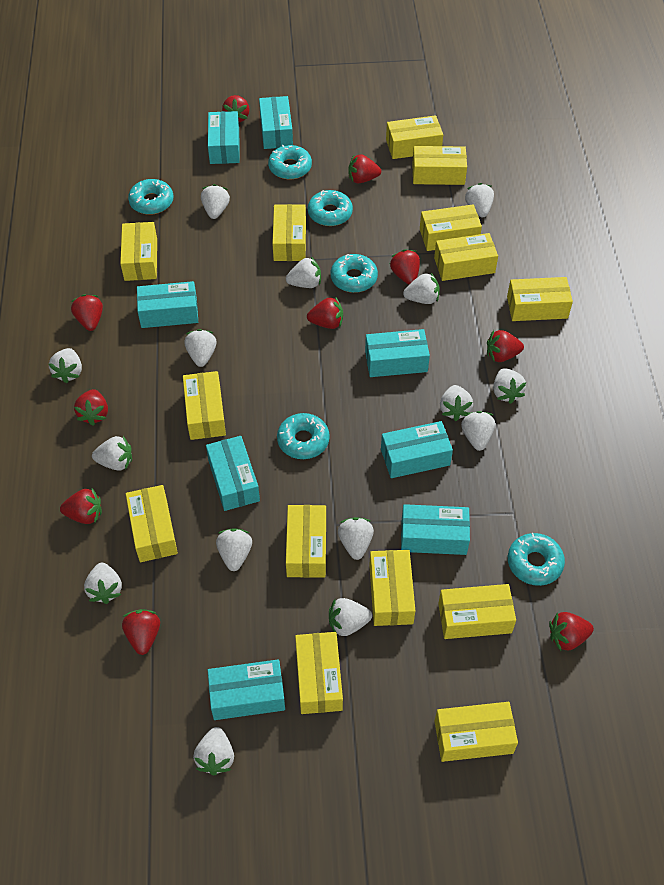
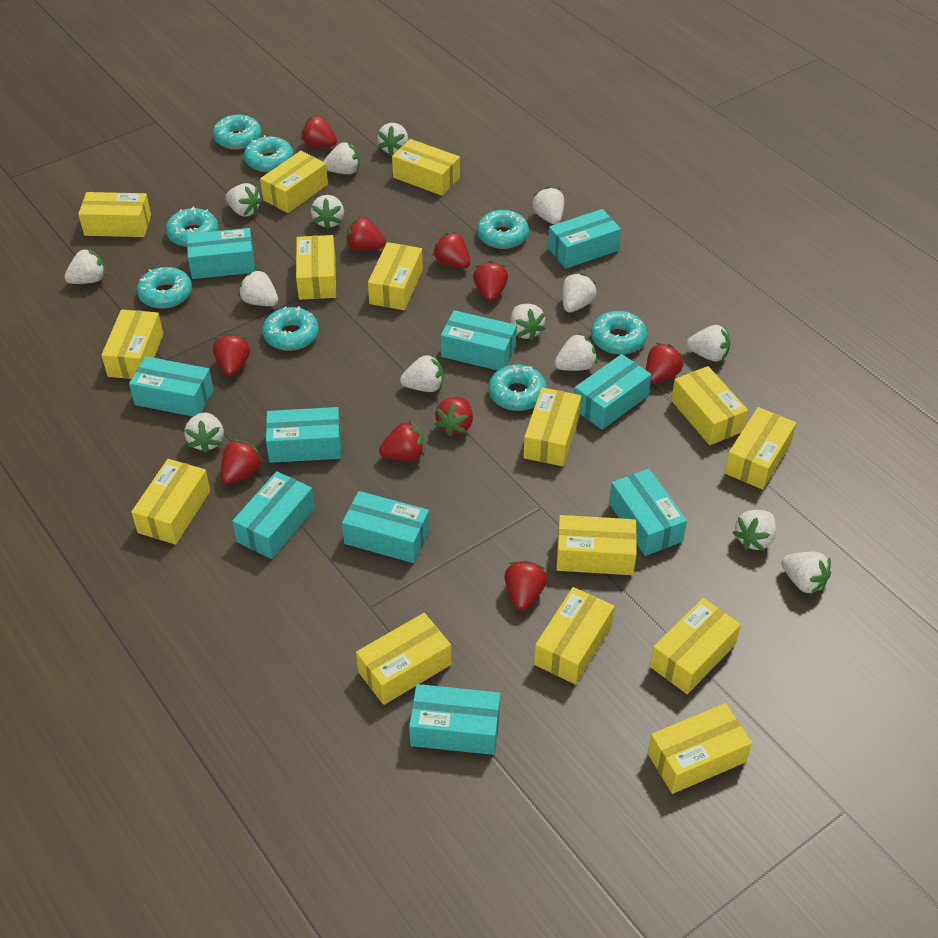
turquoise box: [137,281,198,328] [206,436,260,511] [208,111,240,164] [208,659,285,720] [259,96,293,149] [365,329,430,377] [381,421,453,478] [401,504,470,555] = 8 -> [129,356,214,417] [187,228,255,279] [232,471,315,559] [266,407,341,463] [342,491,430,563] [409,684,500,755] [441,310,517,370] [548,209,621,269] [574,354,651,430] [609,469,687,556] = 10
turquoise donut: [128,179,173,215] [268,145,312,180] [277,413,330,459] [308,190,353,226] [331,254,378,293] [508,533,565,586] = 6 -> [137,267,192,309] [166,207,219,247] [213,115,261,150] [244,135,293,172] [262,306,319,351] [477,210,529,249] [489,365,547,411] [591,311,647,354] = 8
yellow box: [120,222,157,281] [126,485,178,562] [183,371,226,440] [272,204,306,261] [286,505,326,578] [295,632,343,714] [369,550,415,626] [386,115,443,159] [412,146,467,185] [420,204,482,251] [434,233,498,281] [435,702,518,762] [438,584,516,639] [507,277,573,321] = 14 -> [78,192,151,237] [102,309,163,379] [131,459,210,544] [260,151,328,213] [296,235,336,300] [356,613,451,705] [368,242,423,310] [392,139,460,196] [523,387,581,467] [534,587,614,685] [556,515,637,575] [648,703,752,794] [650,598,741,694] [671,366,748,445] [724,407,796,490] = 15

